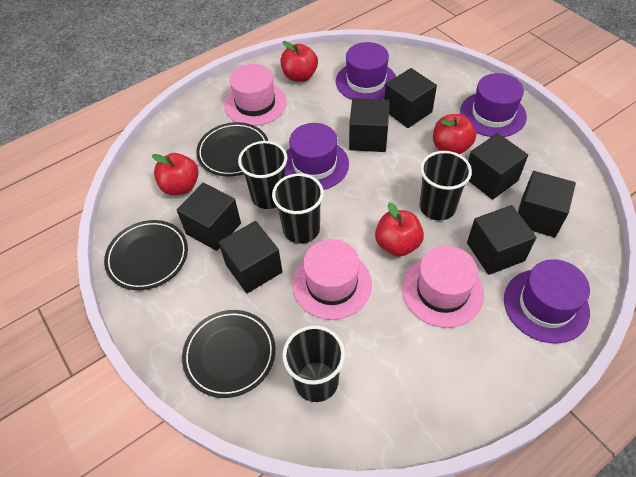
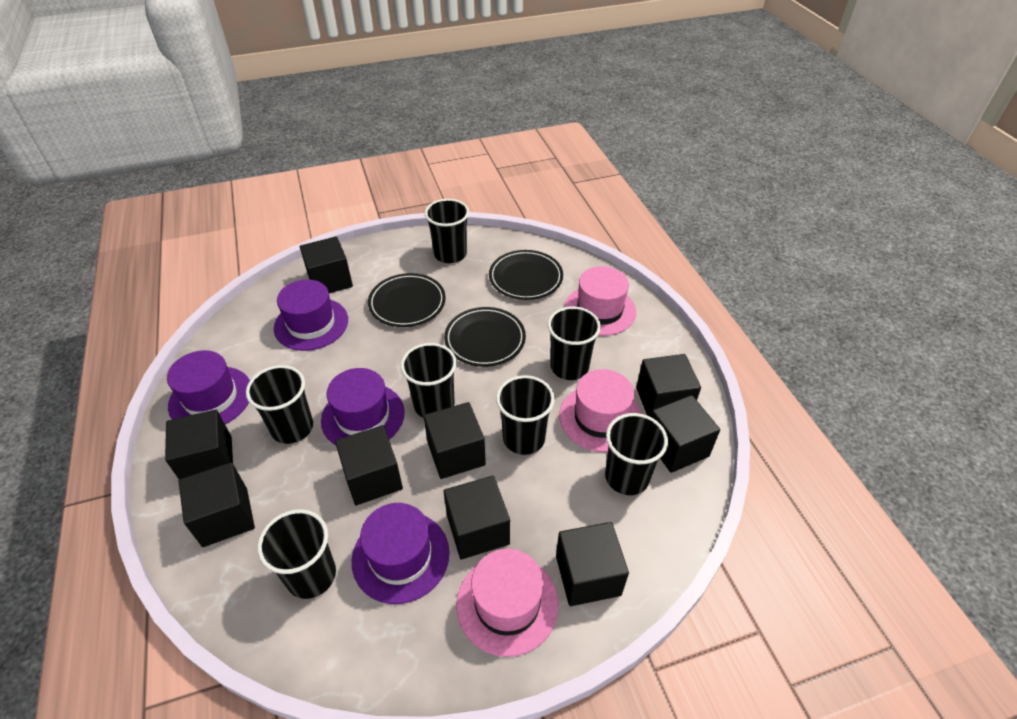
black cube: [177,183,241,251] [219,221,283,293] [349,98,390,152] [384,68,437,128] [467,205,537,275] [468,133,528,200] [518,171,576,238] = 7 -> [165,409,233,479] [179,462,255,547] [300,236,353,293] [335,425,403,505] [423,402,486,479] [444,476,510,560] [556,522,629,606] [636,354,701,417] [651,395,720,473] = 9
black cup: [238,141,287,209] [272,173,324,244] [282,325,345,402] [420,151,472,220] = 4 -> [246,365,313,444] [257,509,336,599] [401,343,457,418] [425,199,469,263] [496,375,555,455] [548,306,601,380] [605,413,668,495] = 7
red apple: [152,153,199,195] [281,41,318,82] [375,202,424,257] [433,114,476,154] = 4 -> none = 0

